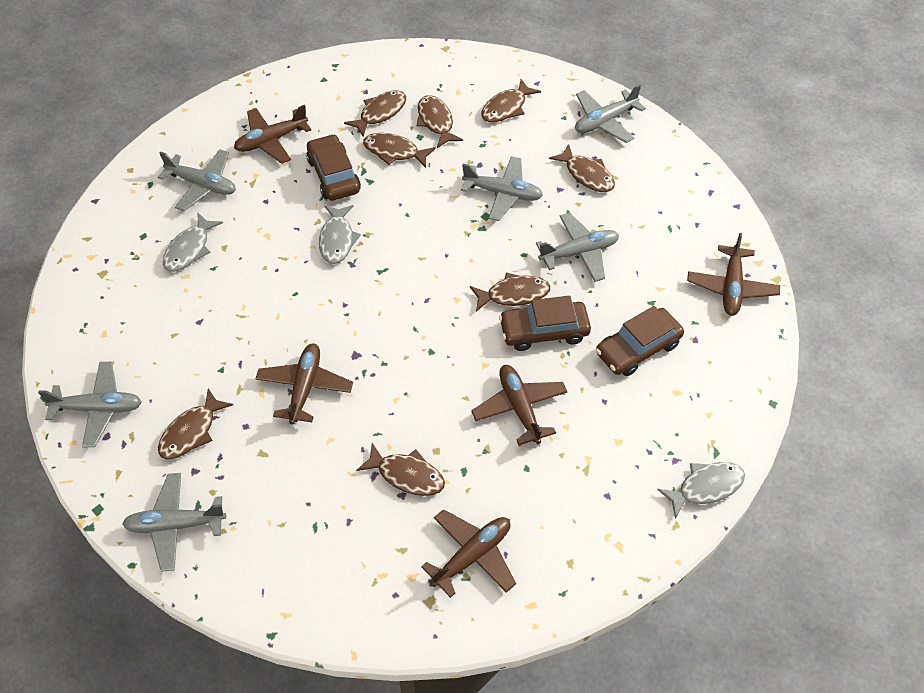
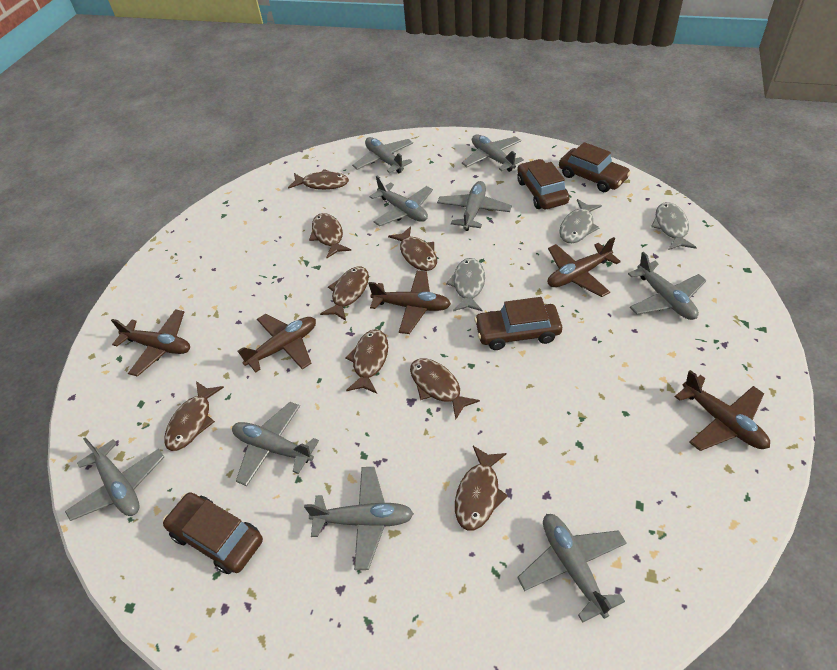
brown car: [306,134,361,201] [499,296,591,351] [596,306,684,376] = 3 -> [163,492,263,574] [474,297,562,350] [517,159,570,209] [559,142,631,192] = 4
grey plane: [38,362,142,447] [122,473,226,572] [158,149,236,211] [461,156,543,221] [536,213,619,282] [575,84,646,143] = 6 -> [65,437,164,521] [232,402,319,486] [304,467,414,570] [352,137,413,173] [369,176,433,226] [437,181,512,231] [462,134,524,172] [517,514,627,623] [628,252,707,320] = 9

